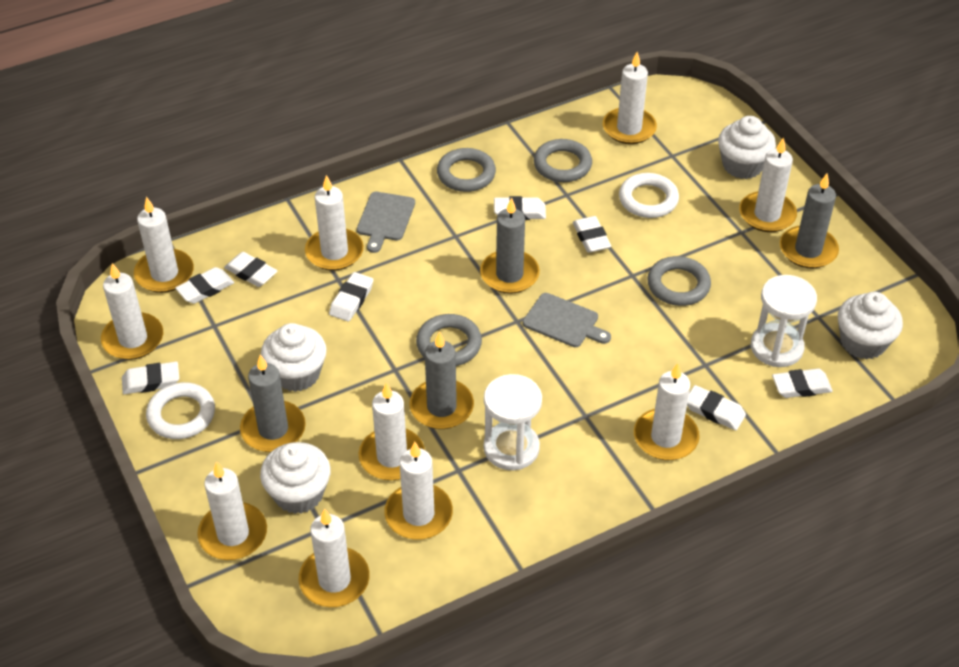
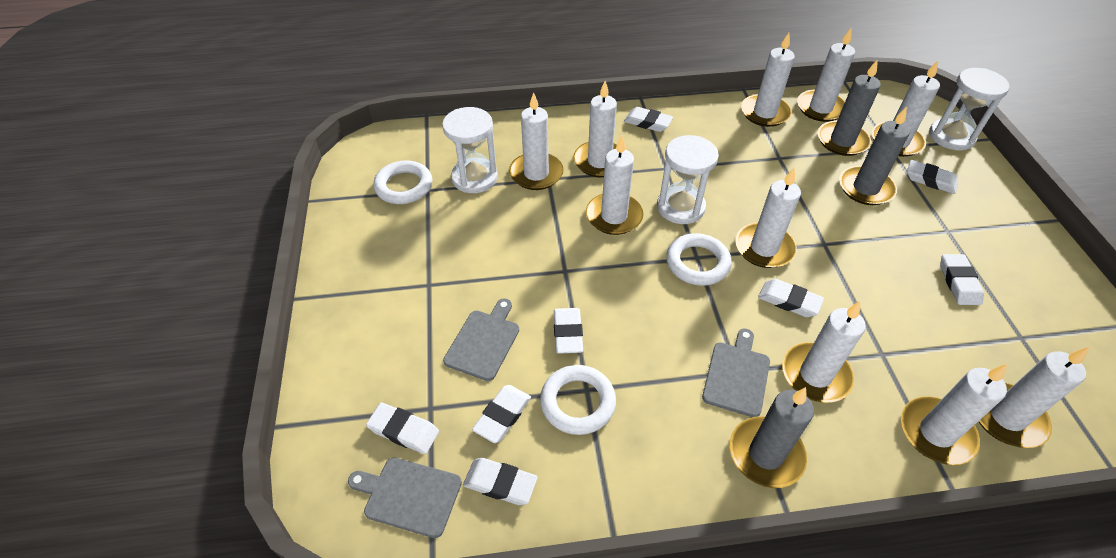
grey candle: [240,355,306,452] [409,332,474,429] [480,197,540,294] [780,174,839,268] = 4 -> [730,387,814,488] [818,60,881,156] [839,107,909,205] = 3
grey cutting board: [357,192,415,253] [523,293,611,347] = 2 -> [348,457,462,538] [443,298,519,381] [702,328,770,417] = 3
grey ring: [416,314,482,366] [437,148,496,192] [534,139,592,182] [647,256,711,306] = 4 -> none = 0
white cupcake: [260,442,331,514] [261,323,327,392] [718,116,776,179] [838,292,903,360] = 4 -> none = 0
white hourglass: [484,374,542,470] [751,275,817,367] = 2 -> [442,107,498,193] [657,135,719,224] [929,68,1010,150] = 3
white ring: [146,382,215,439] [619,173,679,218] = 2 -> [373,160,432,204] [540,365,616,435] [666,233,732,286] = 3

